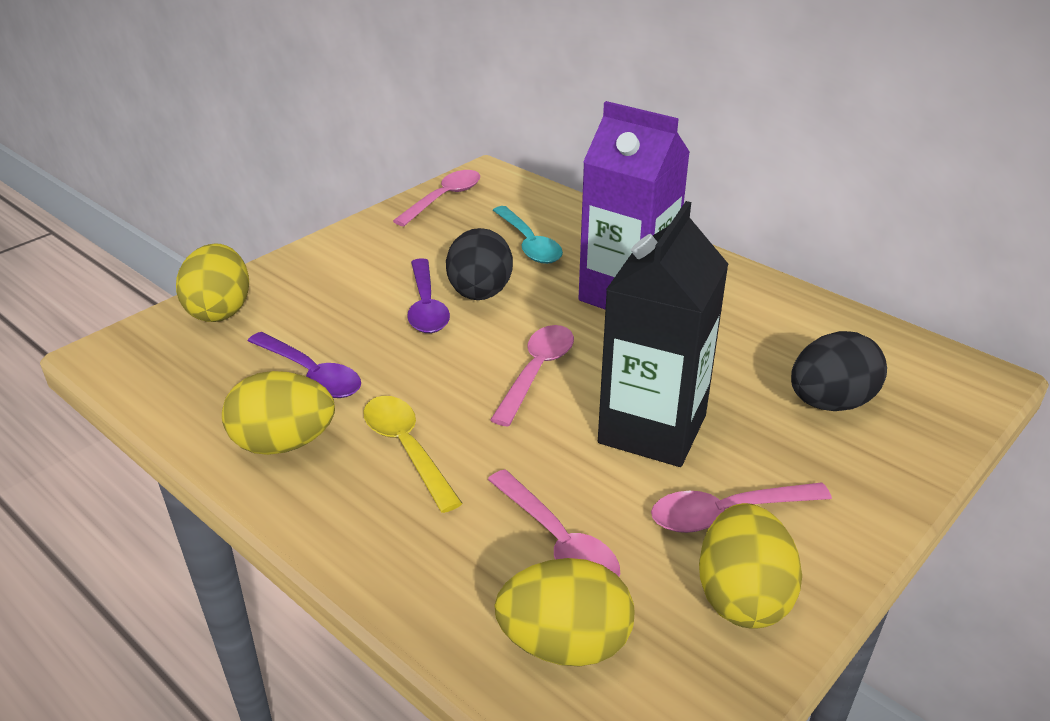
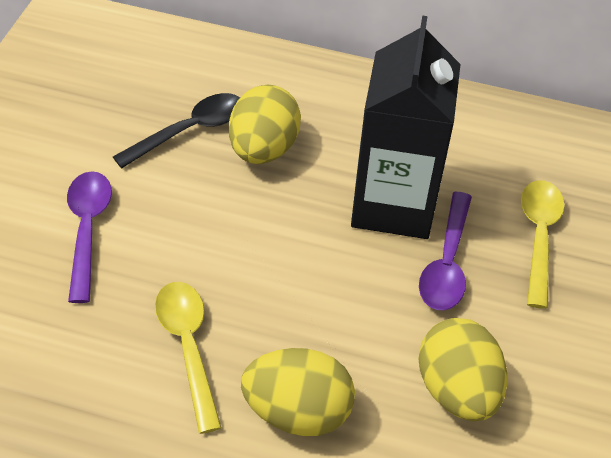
black egg: [446,228,513,300] [791,331,887,411] = 2 -> none = 0
black spoon: none = 0 -> [113,93,240,168] = 1
pink spoon: [393,170,480,226] [488,470,620,577] [490,325,574,427] [651,482,832,533] = 4 -> none = 0
purple carton: [579,101,690,310] = 1 -> none = 0
turquoise spoon: [493,206,563,264] = 1 -> none = 0
yellow egg: [176,243,249,322] [222,371,335,455] [494,558,634,666] [699,503,802,628] = 4 -> [229,85,301,164] [241,348,355,436] [418,318,507,421] = 3
yellow spoon: [363,396,463,513] = 1 -> [155,282,222,434] [521,180,565,309] = 2

